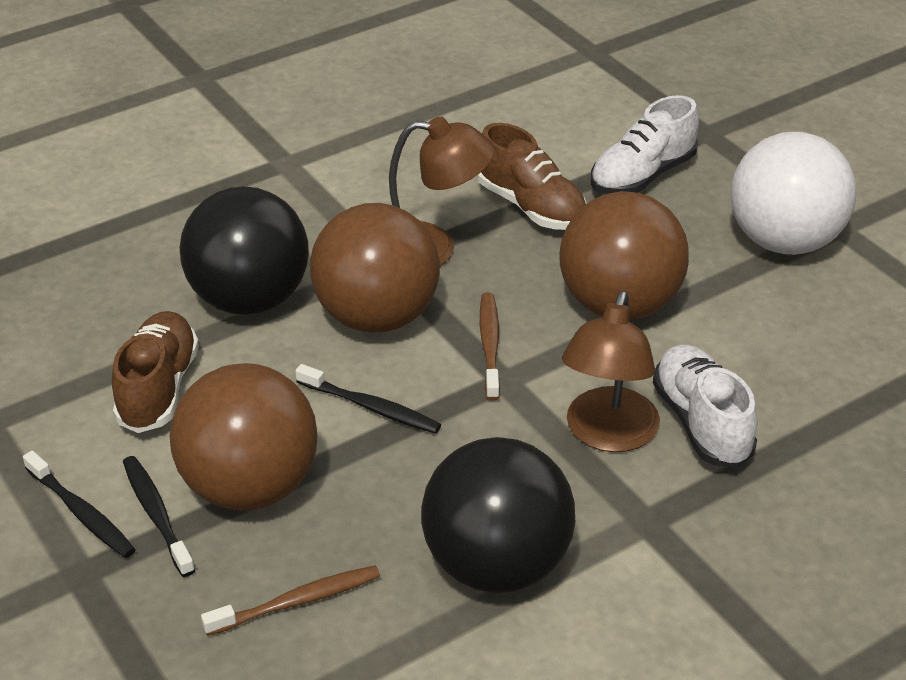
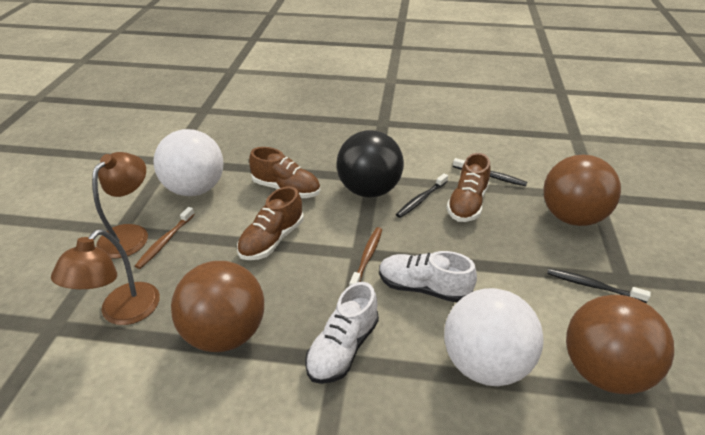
black ball: [179,186,309,315] [421,437,575,593] = 2 -> [337,130,404,198] = 1
brown shoe: [112,311,199,433] [477,123,587,230] = 2 -> [237,186,304,260] [249,147,320,198] [447,153,491,222] = 3
white ball: [731,132,856,255] = 1 -> [153,129,223,196] [444,288,543,386] = 2

